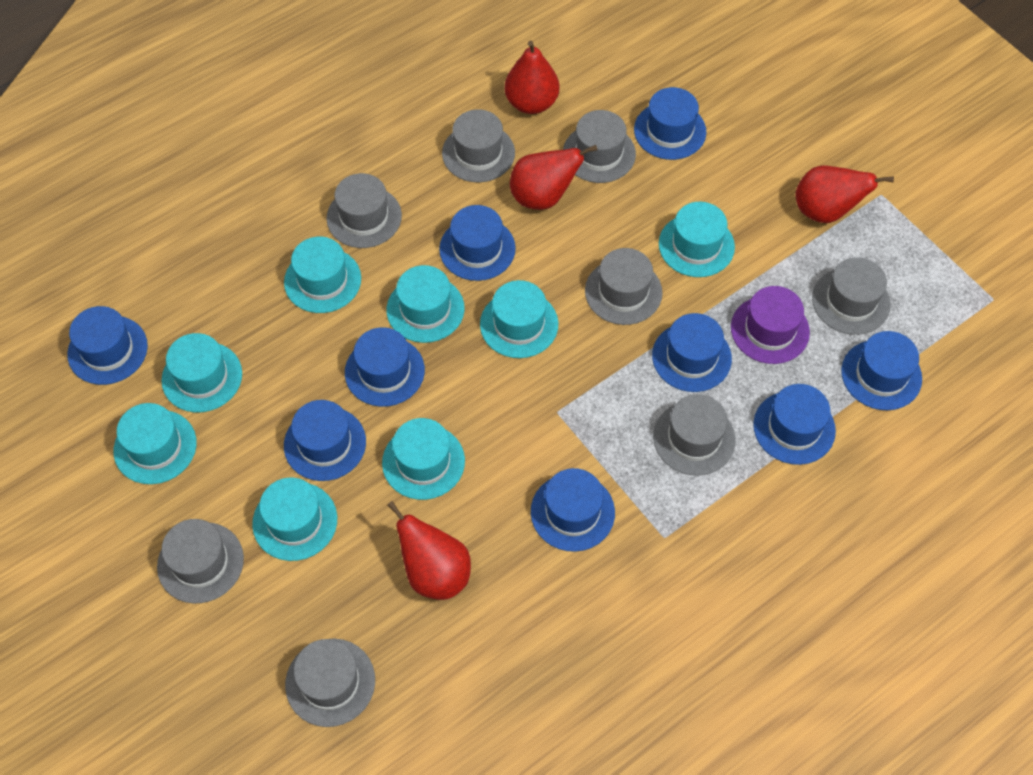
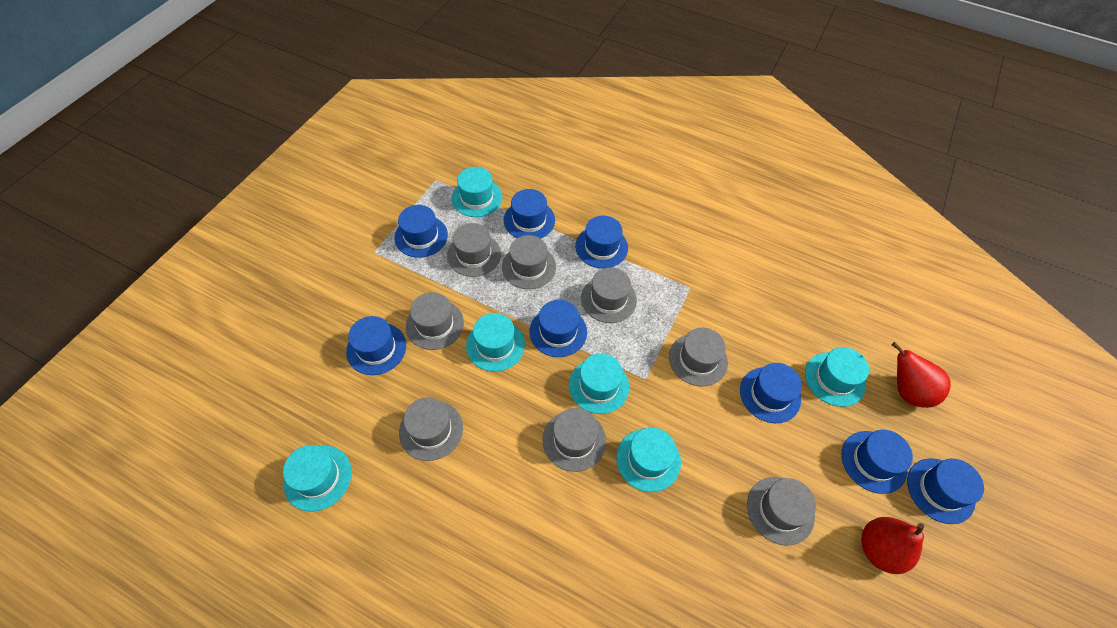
blue hat: [67,306,148,385] [284,400,366,481] [345,327,425,407] [439,205,516,281] [531,468,615,552] [634,87,706,160] [652,313,732,392] [753,384,836,465] [841,331,922,410] = 9 -> [346,316,406,375] [394,205,448,258] [504,189,555,239] [530,300,587,357] [575,216,628,268] [740,363,802,423] [841,430,913,494] [907,458,984,524] = 8
purple hat: [731,286,810,364] = 1 -> none = 0
red pear: [387,501,471,600] [505,41,559,114] [510,145,597,210] [796,165,894,223] = 4 -> [861,517,924,574] [892,342,951,408] = 2
turquoise hat: [114,403,197,484] [161,333,242,412] [252,477,337,561] [284,237,361,313] [382,418,465,500] [387,265,465,343] [480,280,558,358] [659,202,735,277] = 8 -> [283,445,352,512] [452,167,502,217] [466,313,525,372] [569,353,629,414] [616,427,681,492] [805,347,869,407] = 6

